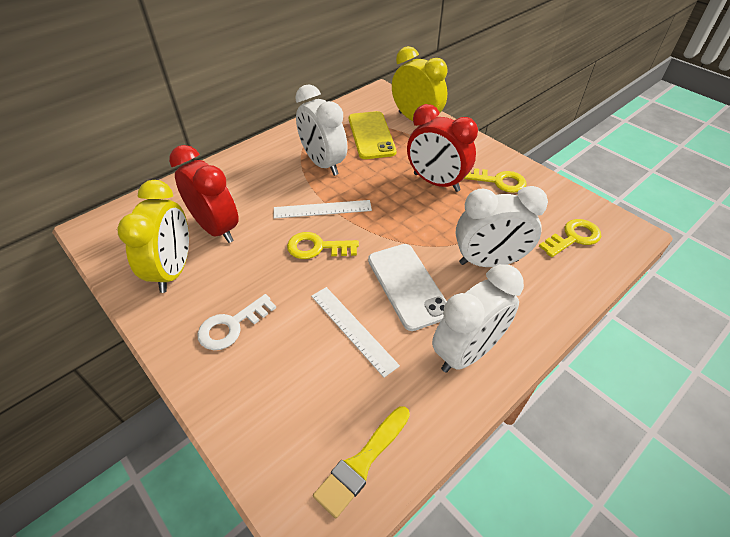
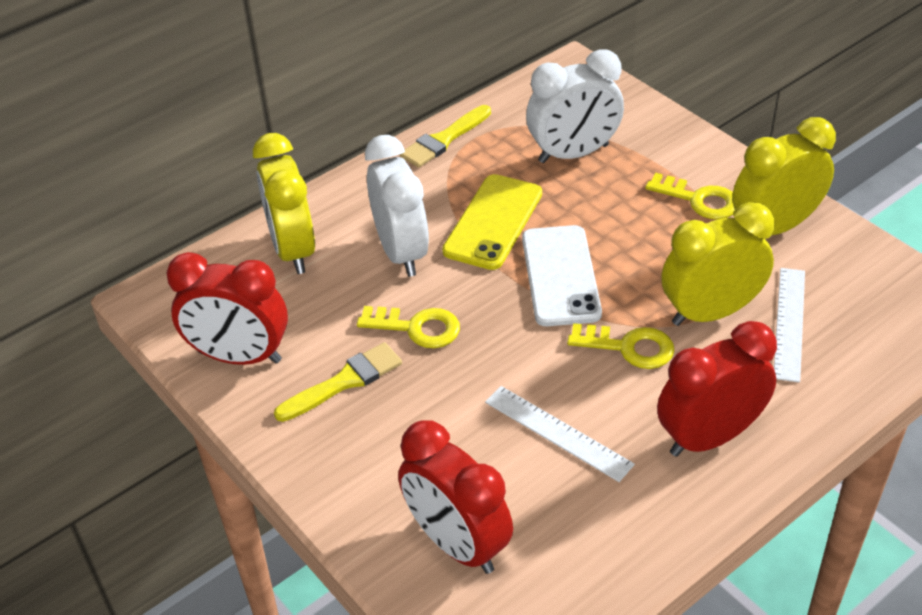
red clock: [169,145,239,243] [407,104,478,192] = 2 -> [166,252,288,365] [398,420,513,574] [657,321,777,457] = 3
white clock: [295,85,347,176] [432,264,524,373] [456,186,548,267] = 3 -> [365,135,429,277] [526,49,624,163] = 2
white key: [197,294,276,350] = 1 -> none = 0
yellow brush: [313,406,410,518] = 1 -> [274,342,402,422] [400,105,491,168] = 2
yellow clock: [117,180,189,293] [392,46,448,121] = 2 -> [253,133,315,274] [661,202,774,326] [732,117,836,235] = 3

